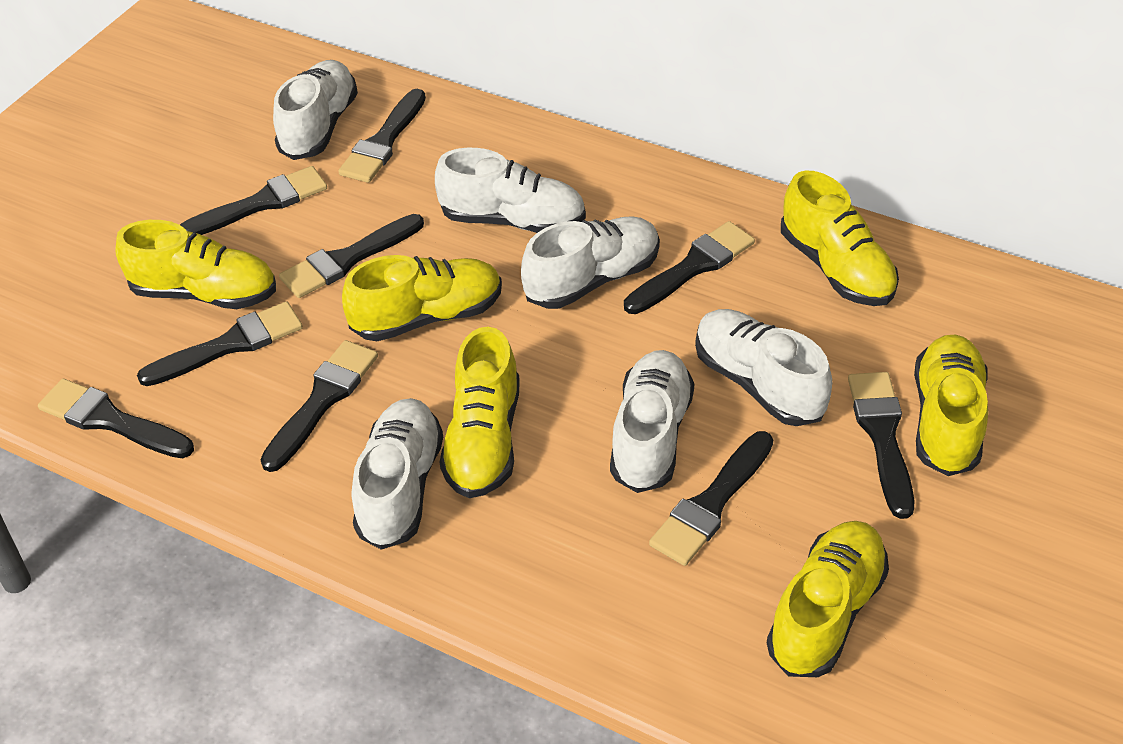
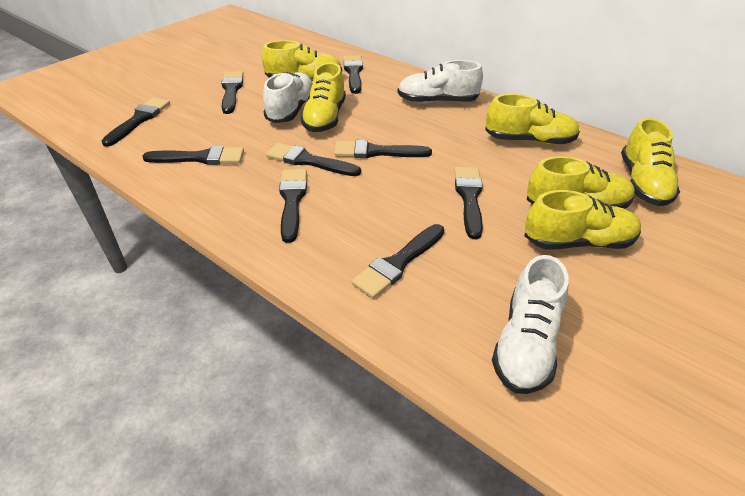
white shoe: [273,60,358,160] [352,398,443,550] [435,148,586,233] [521,216,660,309] [610,350,694,493] [695,309,832,426] = 6 -> [263,72,313,123] [397,60,483,103] [492,255,569,394] = 3

